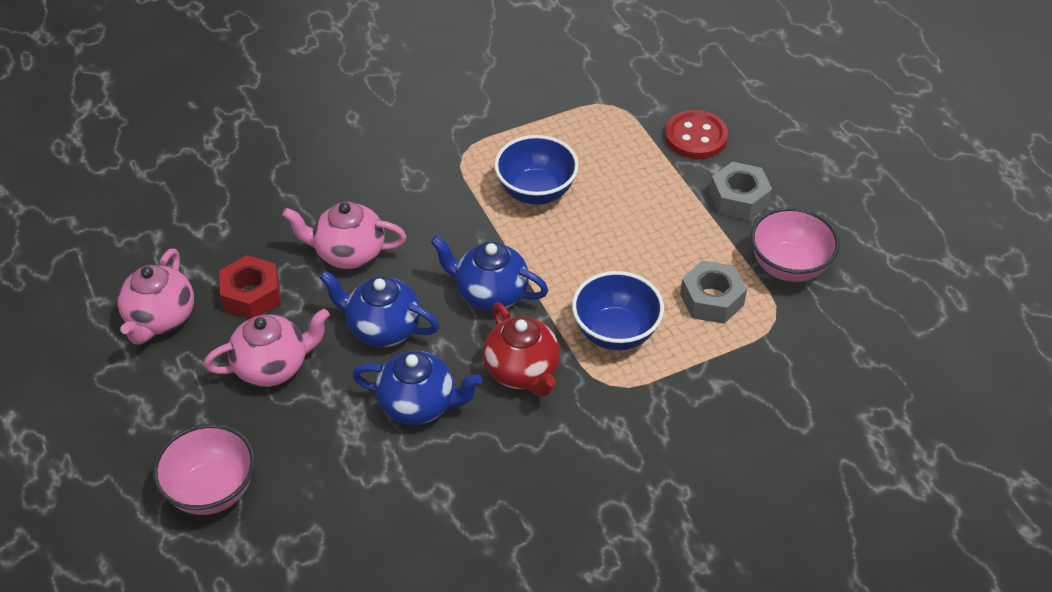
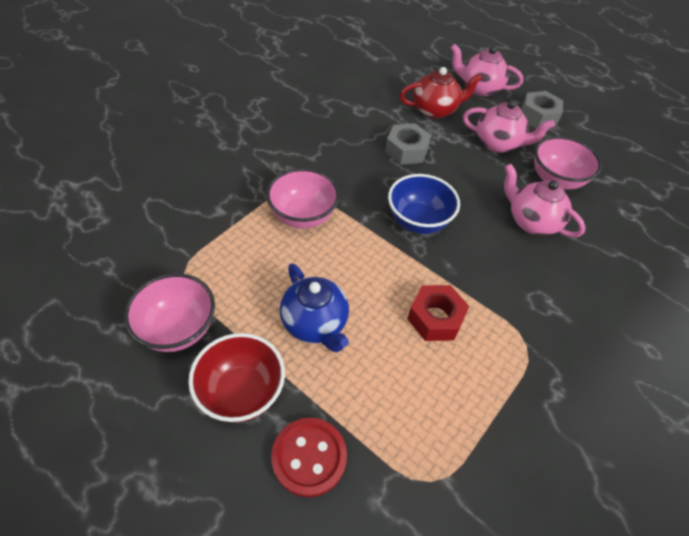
blue bowl: [494,135,579,205] [572,271,664,350] = 2 -> [388,174,460,234] = 1
blue teapot: [319,271,439,347] [352,351,482,425] [431,236,548,311] = 3 -> [280,263,349,352] = 1
pink bowl: [153,424,255,515] [751,207,840,282] = 2 -> [124,273,215,352] [266,168,340,229] [534,136,602,190] = 3
red bowl: none = 0 -> [188,333,285,423] = 1

